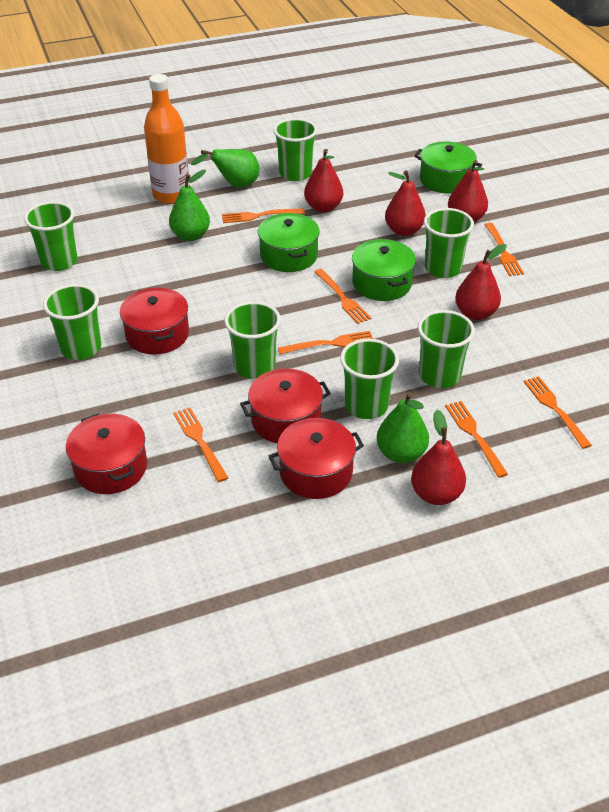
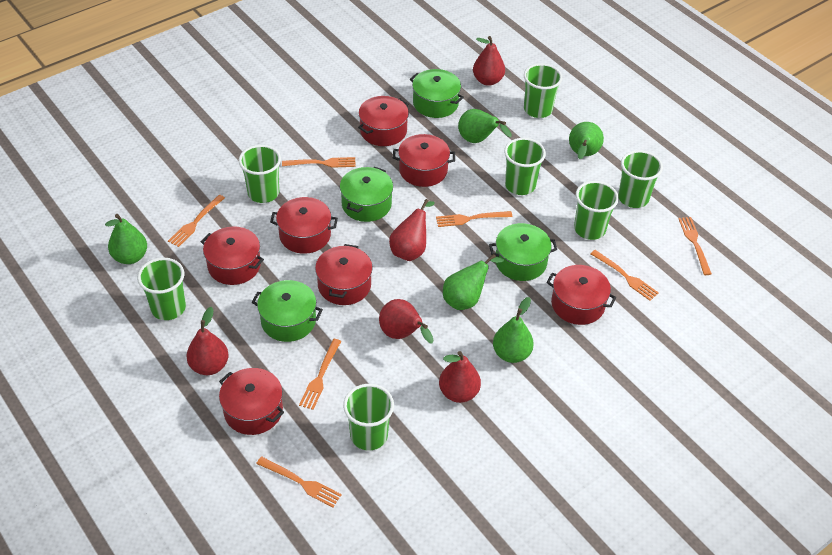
green pear: [169,170,210,241] [191,149,259,187] [377,392,429,463] = 3 -> [105,214,147,264] [443,254,504,310] [458,109,512,143] [493,297,534,363] [569,122,604,159] = 5
green pot: [258,213,320,272] [352,239,416,301] [414,141,482,194] = 3 -> [252,280,323,342] [340,167,393,222] [410,69,464,118] [489,223,557,281] = 4
orange bottle: [144,74,190,204] = 1 -> none = 0
red pot: [66,414,147,494] [120,288,189,354] [240,368,331,443] [269,418,364,499] = 4 -> [201,226,264,285] [219,368,284,435] [270,197,338,254] [315,244,373,305] [358,96,409,146] [393,134,455,187] [547,265,616,325] = 7

